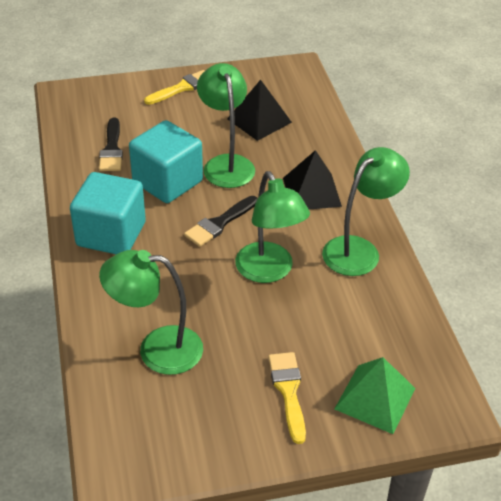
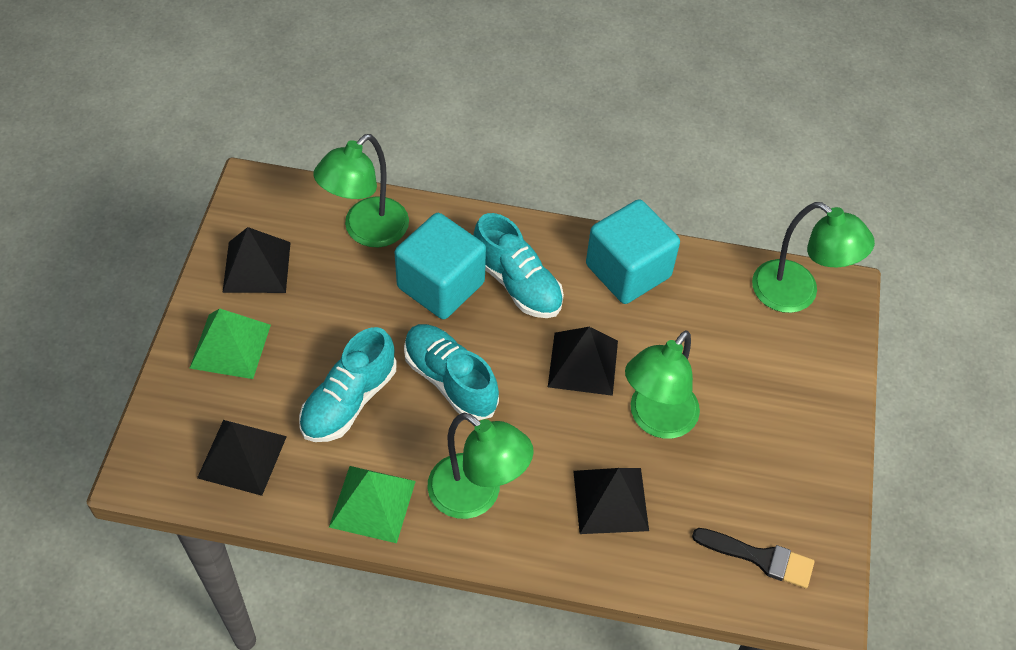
black brush: [99,118,123,171] [184,196,258,247] = 2 -> [692,528,814,588] = 1
black pyramid: [227,80,292,141] [283,150,342,210] = 2 -> [197,420,287,496] [222,227,291,293] [548,327,618,396] [573,468,649,534] = 4
green pyramid: [334,357,416,434] = 1 -> [190,308,271,379] [329,466,416,543] = 2
turquoise shoe: none = 0 -> [299,327,397,442] [404,324,499,420] [474,213,564,318] = 3
yellow brush: [144,70,204,105] [268,352,306,444] = 2 -> none = 0

